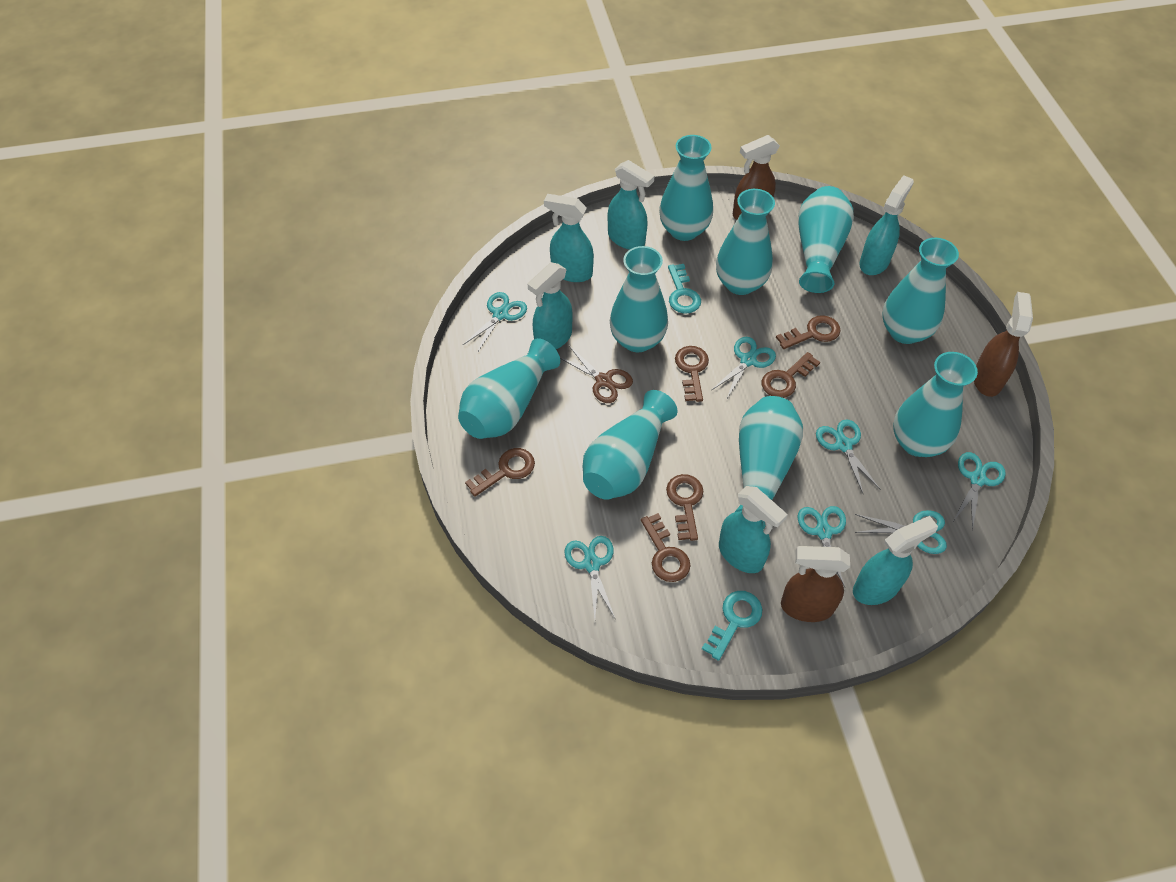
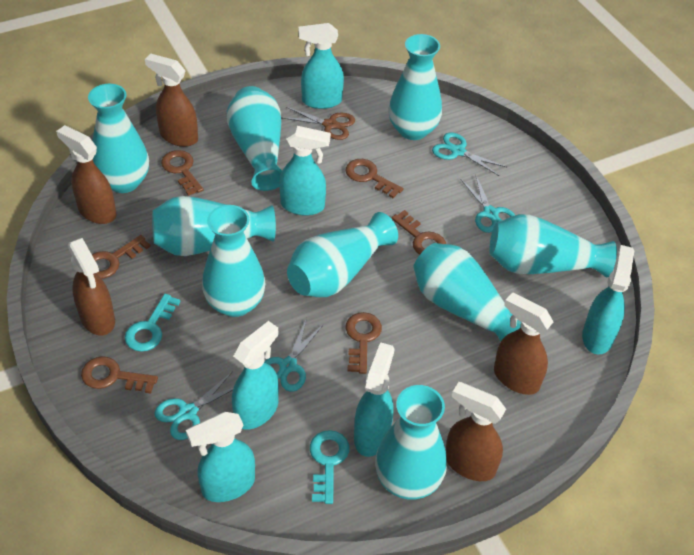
brown spray bottle: [733,135,780,220] [781,546,850,622] [974,292,1033,397] = 3 -> [56,125,116,224] [68,238,115,336] [145,54,198,147] [446,382,506,481] [494,292,553,395] = 5
turquoise scissors: [462,292,527,353] [564,536,616,620] [712,337,776,400] [797,506,846,587] [816,420,880,493] [855,510,947,554] [954,452,1006,530] = 7 -> [155,371,234,440] [264,318,324,392] [432,132,506,176] [460,174,515,233] = 4

